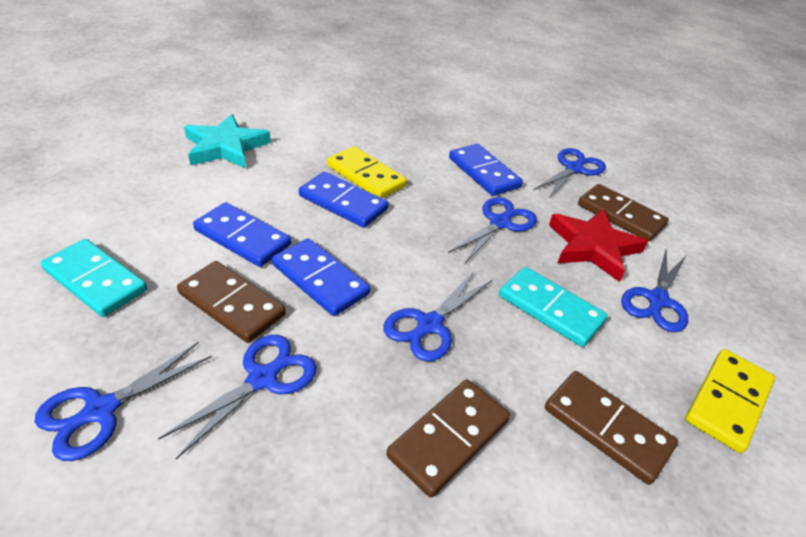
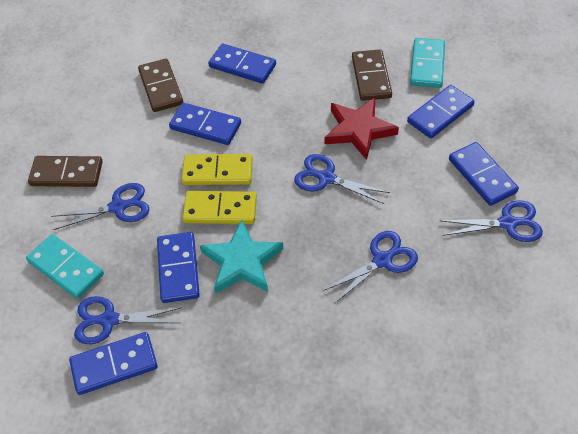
blue domino: [193,202,291,267] [272,238,370,316] [299,172,389,228] [449,144,523,196] = 4 -> [69,332,158,395] [157,232,200,303] [169,103,241,145] [208,44,276,84] [407,85,475,139] [449,142,519,206] = 6
blue scissors: [35,342,212,461] [158,335,317,459] [383,272,492,361] [448,197,537,264] [534,148,606,198] [621,249,688,332] = 6 -> [51,183,149,230] [74,296,182,344] [294,154,390,204] [323,231,418,304] [440,200,543,242] = 5
brown domino: [177,261,286,343] [386,379,510,498] [545,371,678,485] [578,184,669,242] = 4 -> [28,156,103,187] [138,59,183,112] [352,49,392,101] = 3

